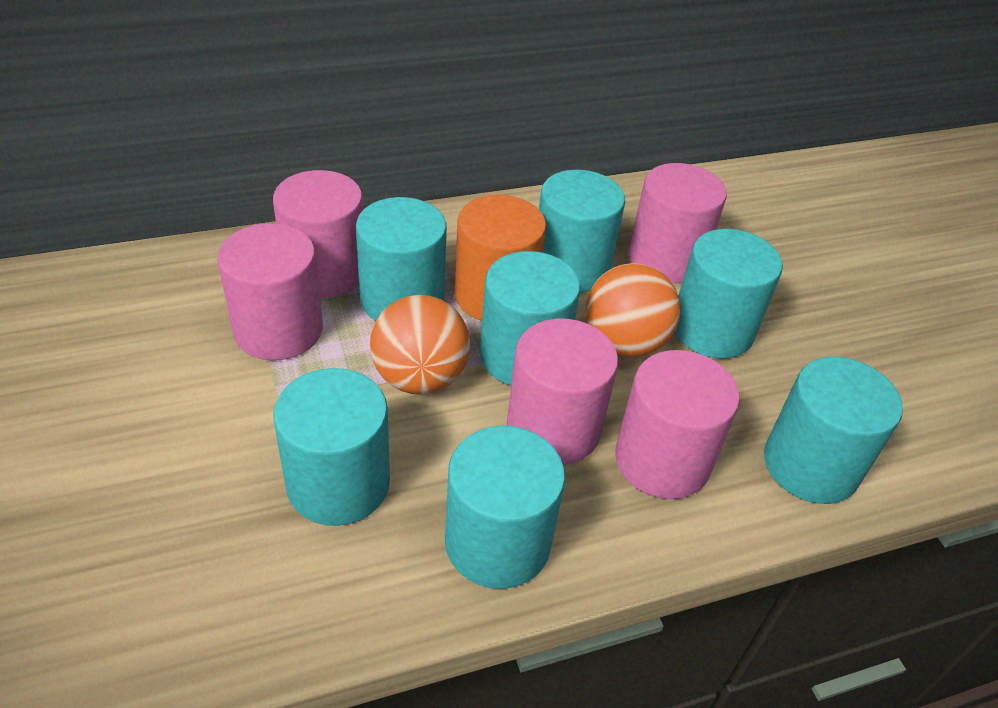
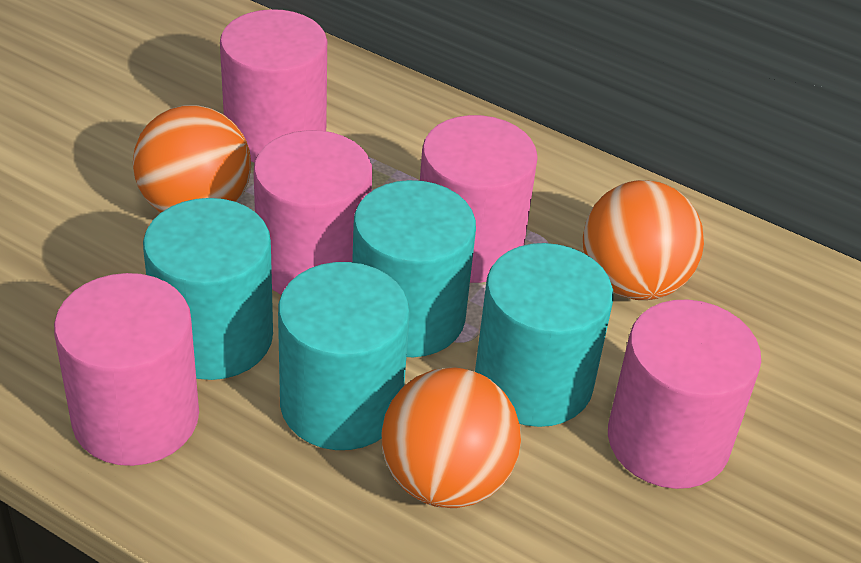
orange ball: [370,295,470,395] [586,263,681,357] = 2 -> [133,105,251,213] [382,367,521,508] [583,180,704,300] = 3
orange cylinder: [454,195,546,321] = 1 -> none = 0
turquoise cylinder: [273,368,390,526] [356,197,447,321] [445,426,565,589] [480,251,580,385] [539,170,625,293] [675,229,783,359] [764,357,903,504] = 7 -> [143,198,273,380] [278,262,410,450] [352,180,476,357] [475,243,613,427] = 4

